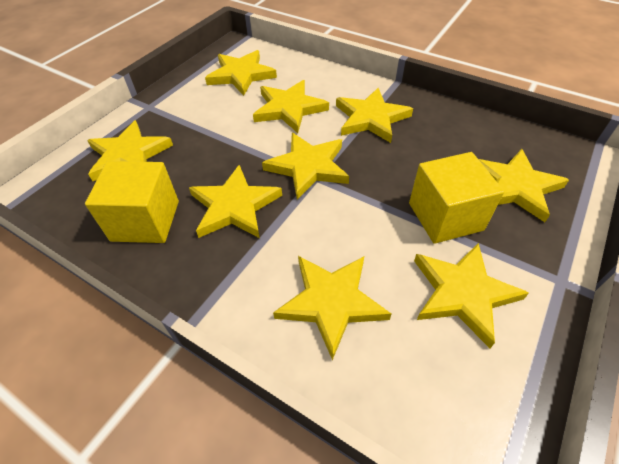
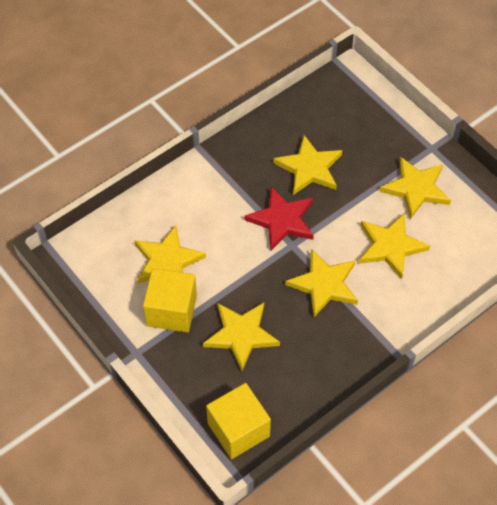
red star: none = 0 -> [245,187,314,251] = 1
yellow star: [87,120,173,181] [189,165,282,238] [205,50,277,96] [253,80,329,133] [262,133,349,200] [273,256,391,360] [336,88,413,143] [414,243,529,348] [479,149,569,222] = 9 -> [134,225,206,284] [203,303,280,371] [273,135,342,195] [285,249,358,317] [359,214,430,279] [379,157,451,219] = 6

